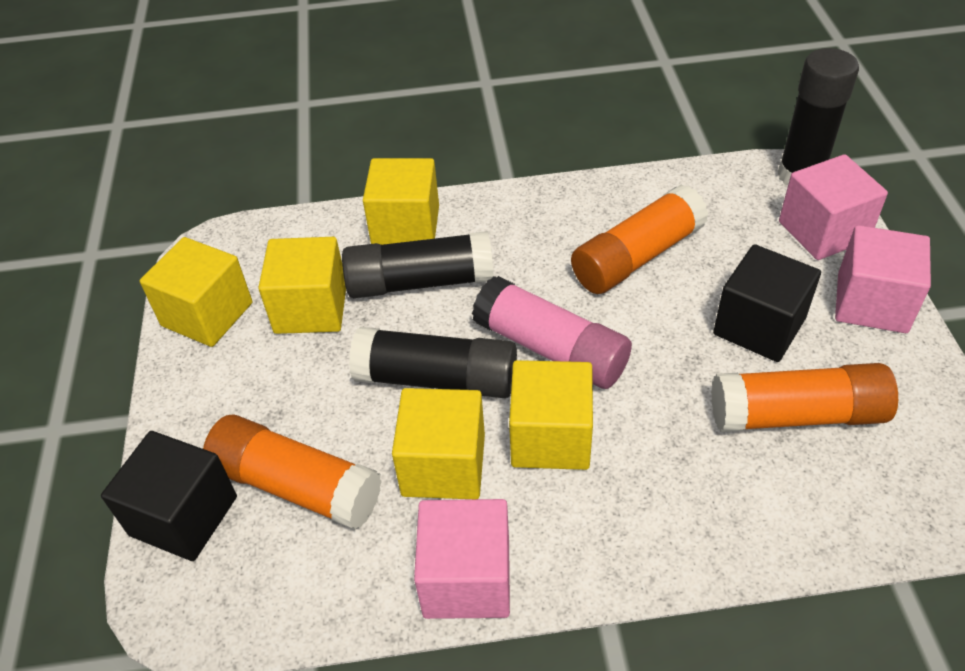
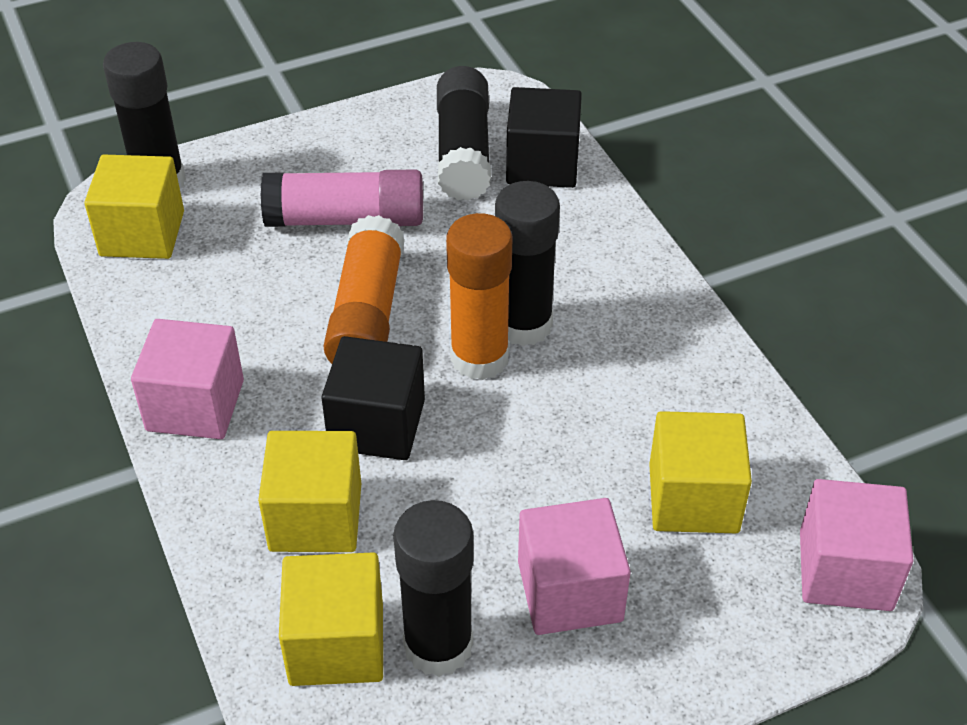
black glue stick: [342,231,494,298] [349,327,517,398] [778,48,859,185] = 3 -> [103,42,186,188] [393,500,474,677] [437,66,491,201] [495,181,560,346] = 4
orange glue stick: [203,414,382,530] [571,184,709,294] [711,363,898,432] = 3 -> [323,215,405,364] [446,213,512,380] = 2
yellow cube: [140,237,252,347] [259,237,346,334] [363,158,439,245] [392,388,485,499] [509,360,593,470] = 5 -> [84,155,184,259] [258,431,361,552] [279,552,383,686] [649,411,752,533] = 4

